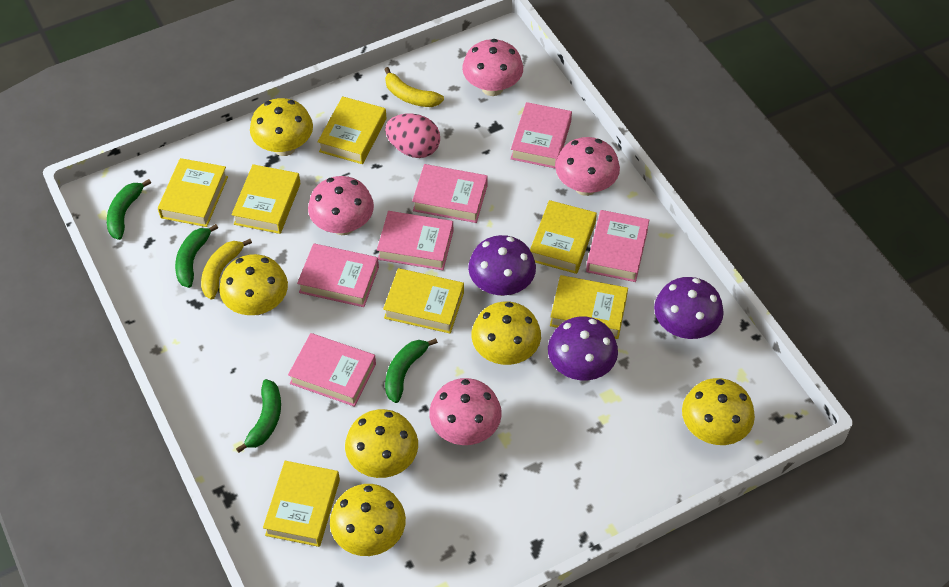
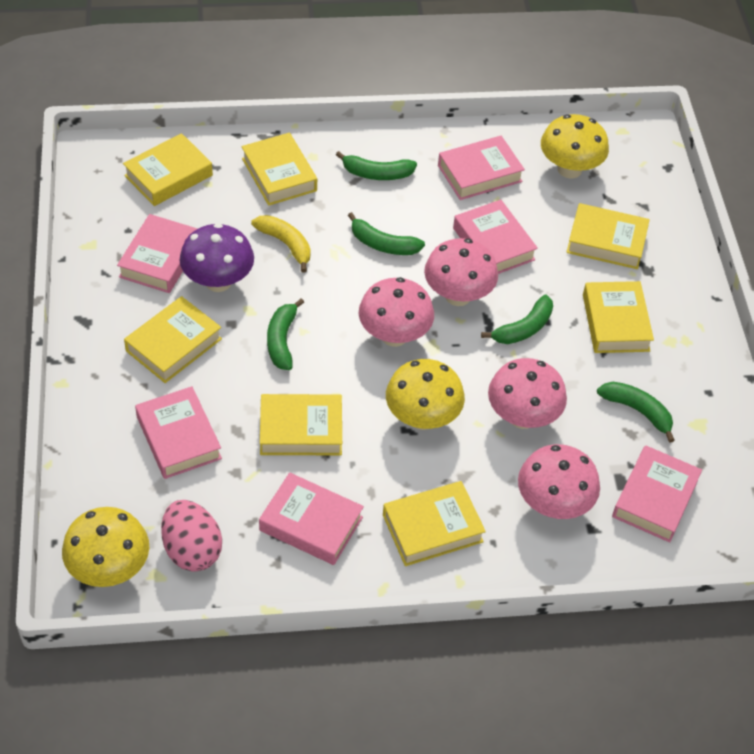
green banana: [107,179,151,240] [175,224,218,288] [236,379,281,453] [385,338,438,403] = 4 -> [267,298,304,370] [336,151,417,180] [348,212,425,255] [481,295,553,344] [597,382,675,443] = 5
purple mushroom: [468,235,536,296] [548,317,618,380] [654,277,724,339] = 3 -> [180,223,254,292] = 1
yellow banana: [201,239,252,300] [384,67,444,107] = 2 -> [251,215,311,273] = 1
yellow mushroom: [219,254,288,315] [250,98,313,156] [330,484,406,556] [345,409,418,478] [471,302,541,365] [682,378,755,445] = 6 -> [62,507,149,587] [386,359,465,430] [541,114,609,178] = 3

